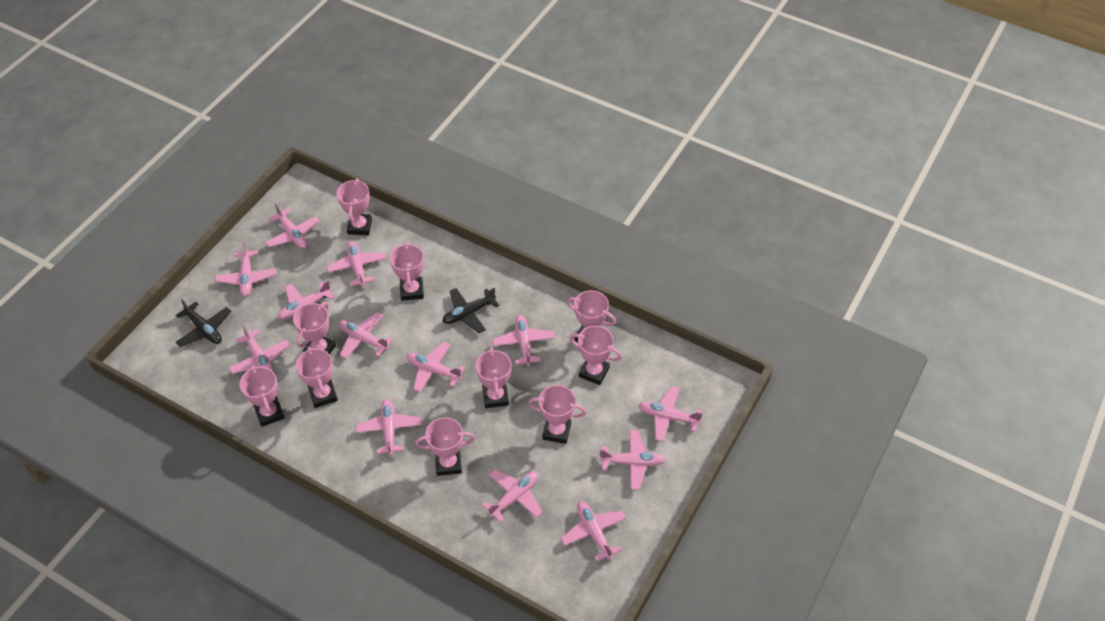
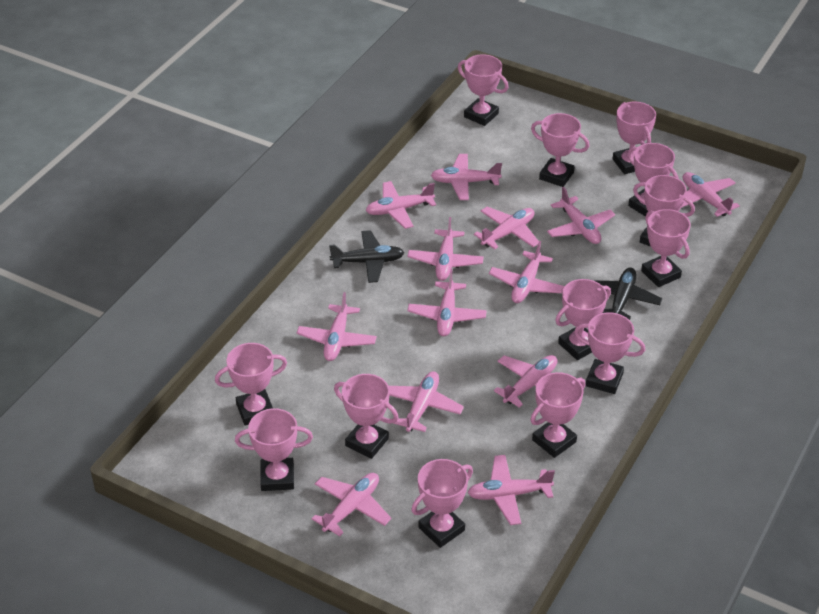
pink trophy: [240,365,285,427] [293,302,336,354] [296,347,338,408] [337,179,372,235] [390,242,424,301] [415,418,475,476] [475,347,512,408] [528,385,586,444] [567,290,616,342] [569,326,622,385] = 10 -> [215,343,287,425] [235,408,313,491] [334,374,399,459] [411,459,473,548] [458,54,509,126] [530,372,585,458] [531,113,590,187] [555,279,611,360] [574,312,645,394] [613,102,656,174] [628,143,679,217] [633,175,695,247] [641,209,691,287] = 13

